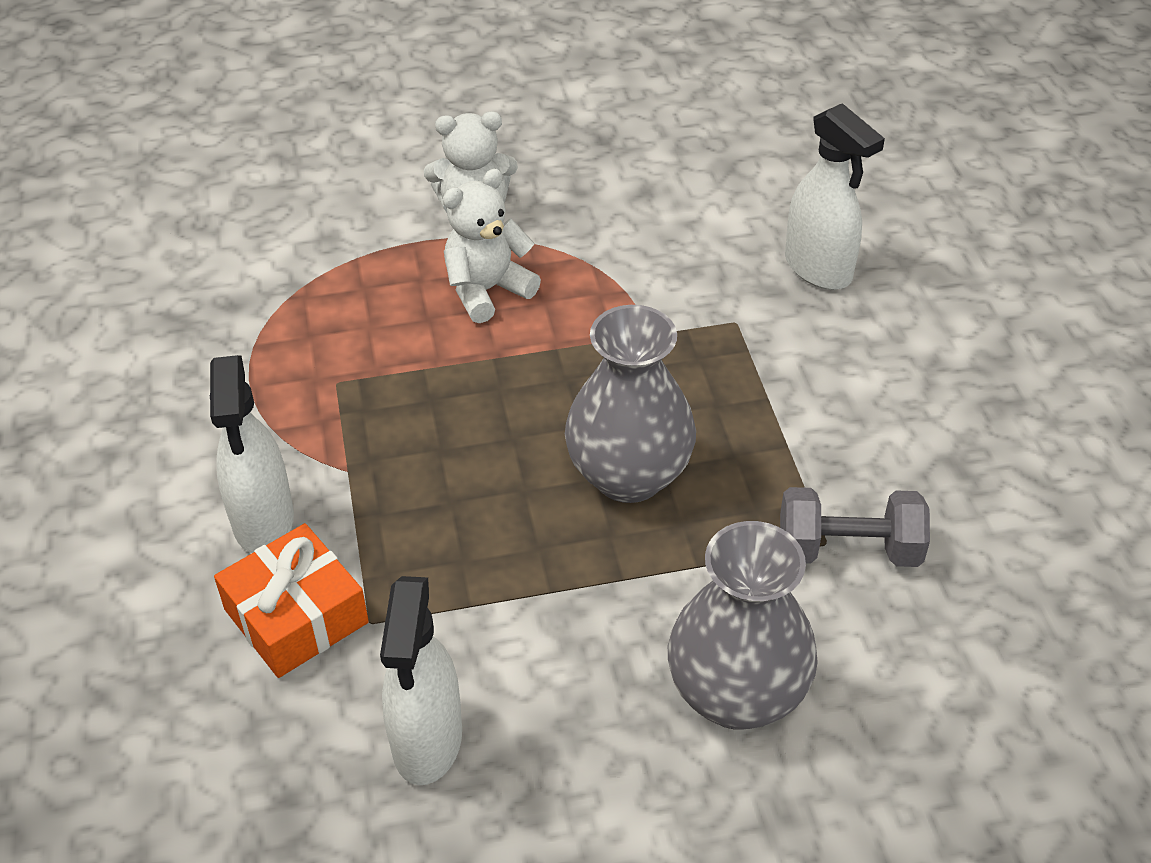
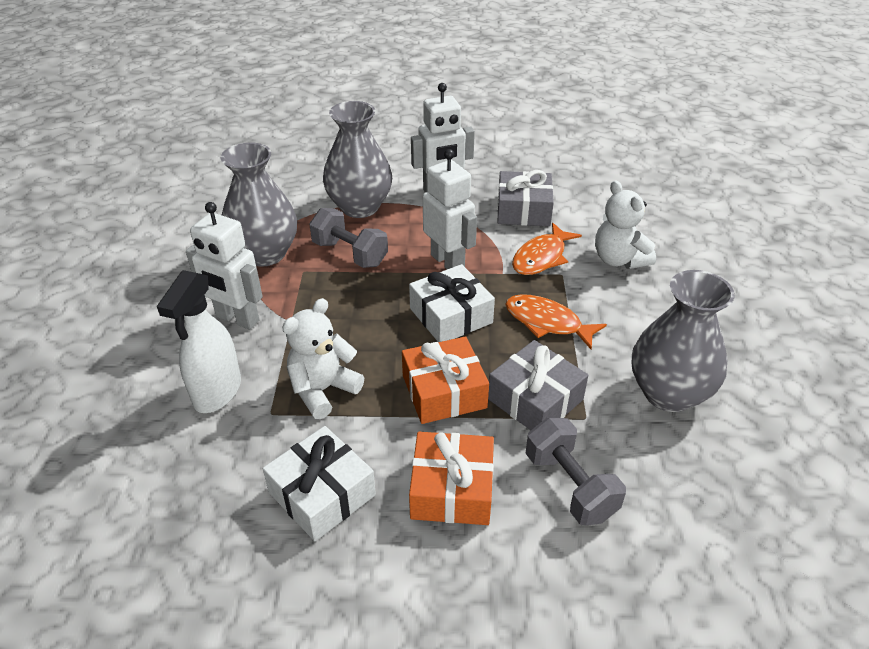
grey dumbbell: [780,487,930,567] = 1 -> [309,208,388,268] [525,418,626,525] = 2
grey gift: none = 0 -> [488,340,588,430] [497,170,554,226] = 2
grey vase: [565,305,696,503] [668,521,818,730] = 2 -> [221,142,297,267] [323,101,392,218] [632,270,735,412] = 3
orange fish: none = 0 -> [505,294,607,349] [512,223,582,275] = 2
orange gift: [214,523,369,678] = 1 -> [402,336,489,424] [409,432,494,525] = 2
white gift: none = 0 -> [263,426,376,541] [409,264,495,342] = 2
white robot: none = 0 -> [186,202,263,330] [411,83,475,192] [423,149,477,269] = 3
white spray bottle: [210,355,294,553] [380,576,462,785] [785,103,885,290] = 3 -> [157,270,241,413] = 1

